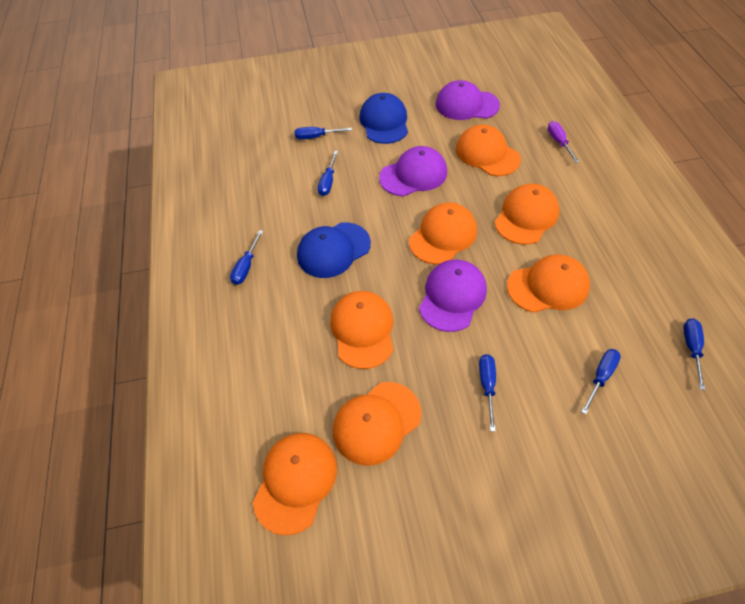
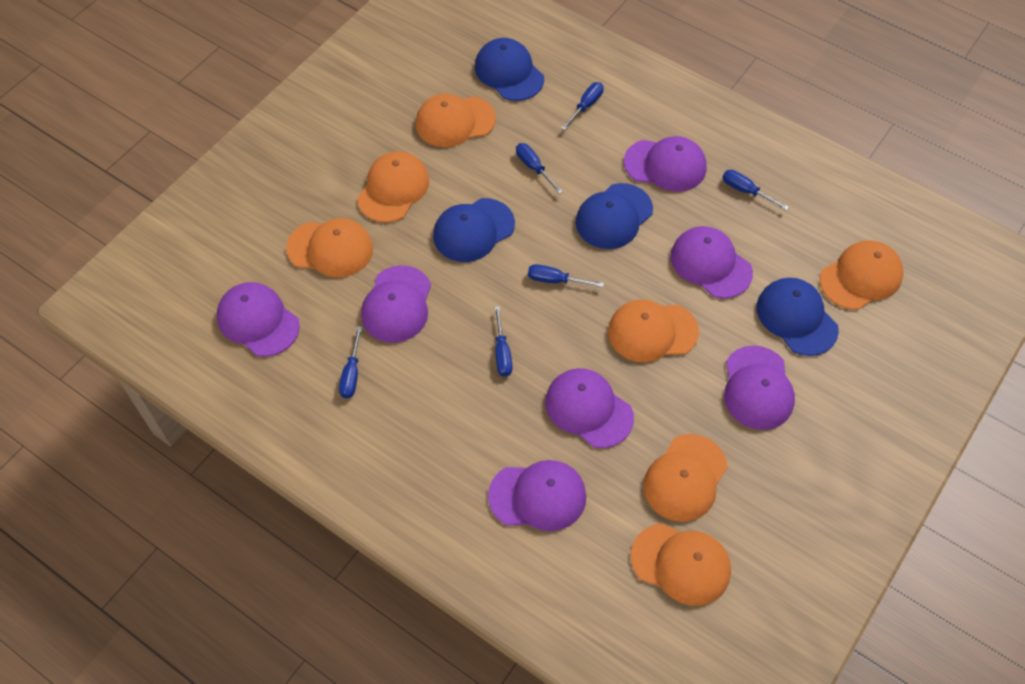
blue cap: [297,222,371,278] [360,93,408,144] = 2 -> [433,198,515,262] [475,38,544,101] [576,183,653,249] [757,278,839,356] = 4
purple cap: [379,146,447,196] [419,260,487,332] [436,80,500,120] = 3 -> [217,282,300,357] [361,265,431,343] [488,460,586,531] [545,368,634,448] [624,136,707,192] [670,226,753,299] [724,345,795,430] = 7
purple screwdriver: [548,121,579,163] = 1 -> none = 0

